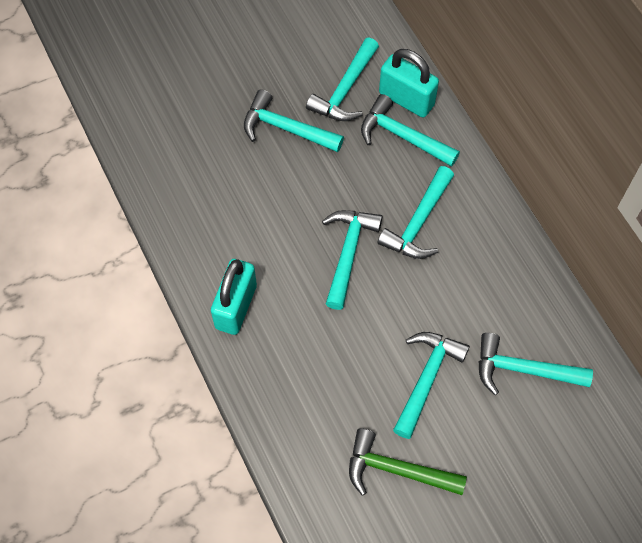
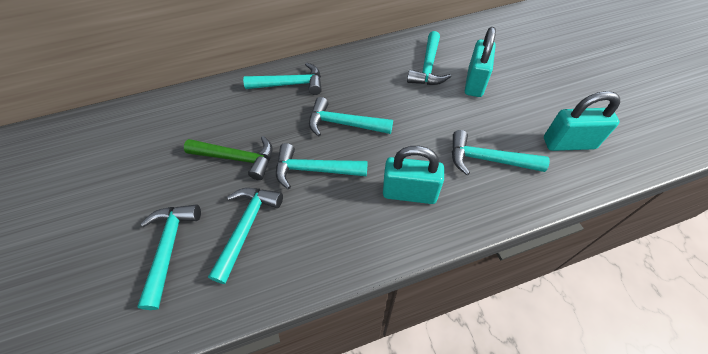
turquoise padlock: [211,259,257,335] [379,49,439,117] = 2 -> [383,146,444,204] [465,27,496,97] [544,91,620,151] = 3

